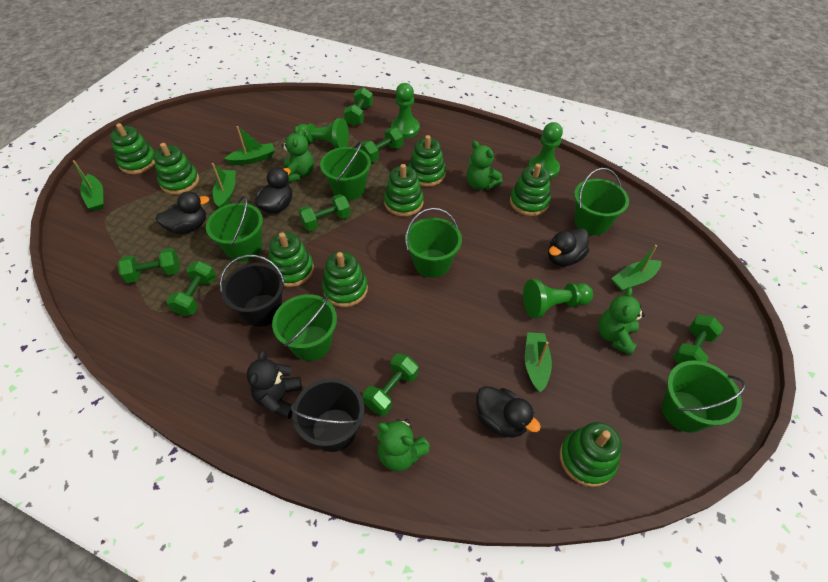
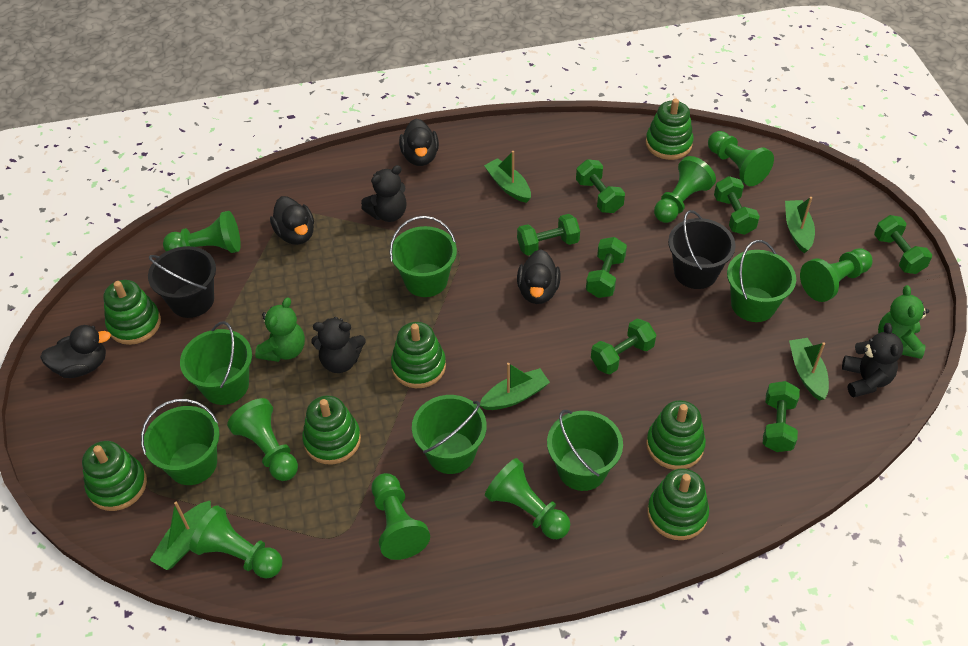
black teddy bear: [247,350,302,419] = 1 -> [311,317,366,373] [361,165,406,222] [842,323,903,398] = 3
green pawn: [298,118,349,148] [391,83,420,138] [523,279,593,318] [528,122,563,179] = 4 -> [163,211,241,253] [189,505,282,579] [227,398,298,481] [372,473,430,560] [485,458,570,539] [654,156,716,223] [708,131,774,186] [800,248,873,302] = 8
green stacking toy: [110,123,155,174] [153,143,199,195] [269,232,314,287] [322,251,368,307] [384,164,424,217] [408,135,446,187] [510,164,551,216] [560,422,622,487] = 8 -> [82,441,147,511] [103,280,161,345] [302,395,361,465] [391,322,446,388] [646,99,693,160] [646,400,706,470] [647,468,709,540] = 7
green teddy bear: [281,126,314,182] [377,419,430,471] [466,141,503,190] [598,287,645,356] = 4 -> [255,297,305,362] [878,285,929,359] = 2

